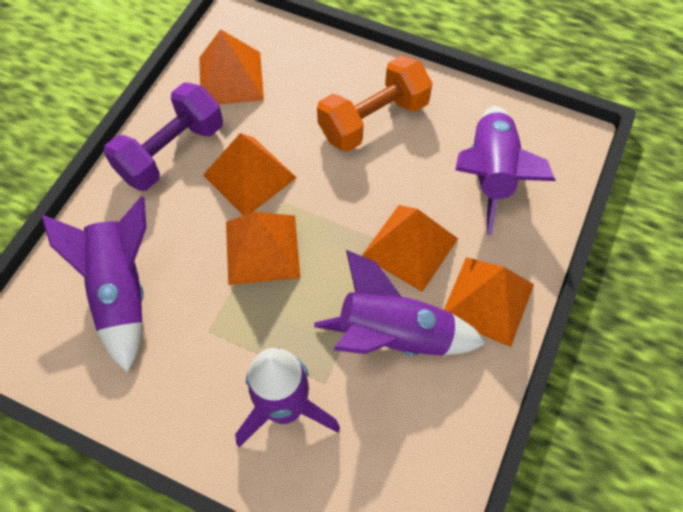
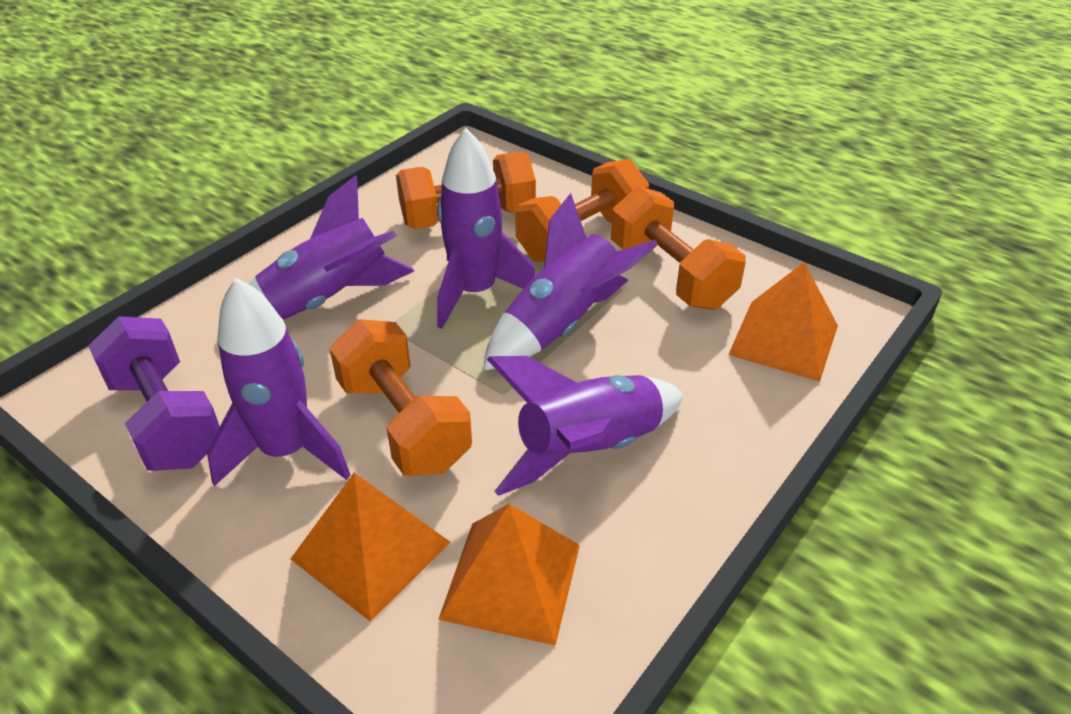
orange dumbbell: [317,55,433,152] = 1 -> [330,319,472,476] [396,152,536,229] [515,159,649,262] [611,186,746,310] = 4
orange pyramid: [199,29,264,104] [203,133,297,215] [226,212,300,285] [362,205,458,292] [444,257,534,347] = 5 -> [290,473,450,622] [438,504,580,646] [728,262,838,382] = 3
purple rocket: [41,196,147,373] [235,348,340,447] [314,250,486,356] [455,106,556,235] = 4 -> [207,278,351,486] [249,175,414,320] [437,128,535,329] [483,193,658,371] [487,356,683,496] = 5

